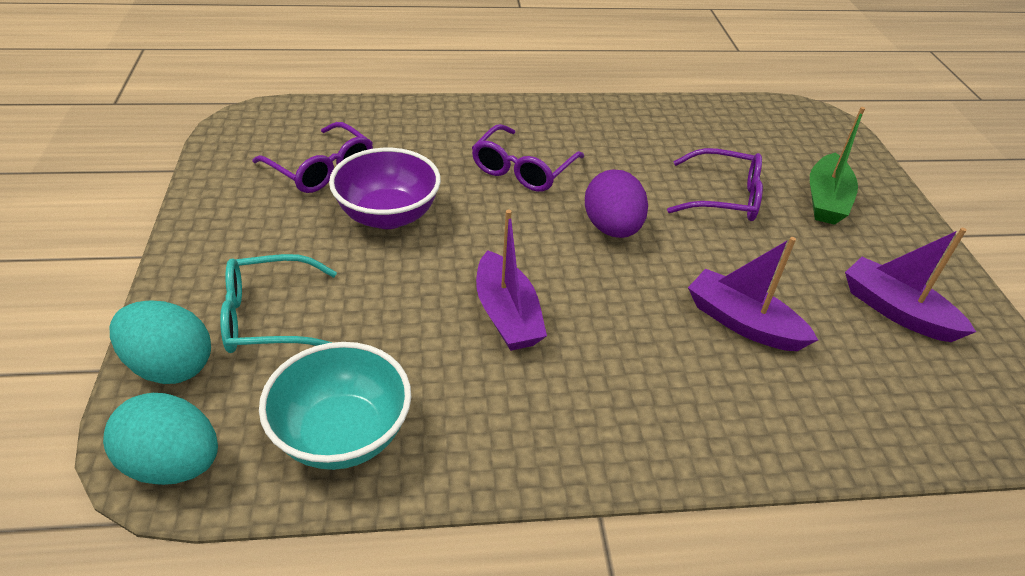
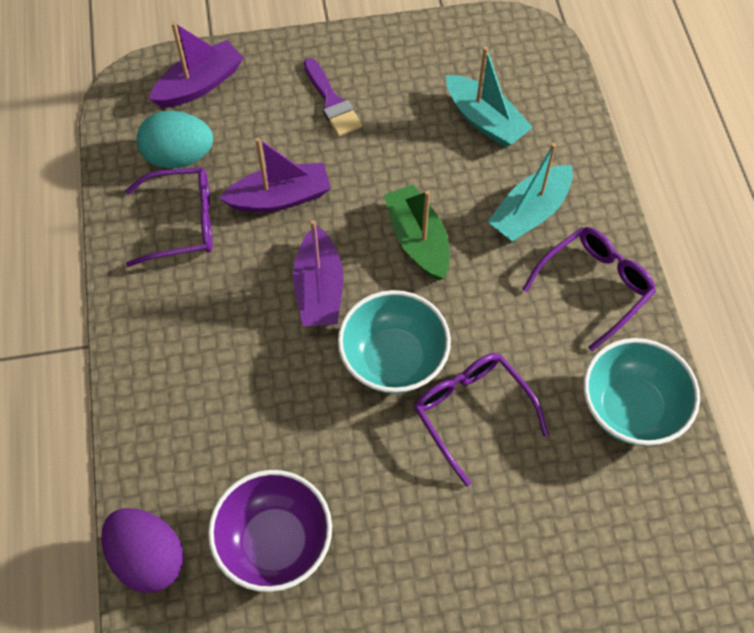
purple brush: none = 0 -> [304,58,362,136] = 1
turquoise boat: none = 0 -> [446,46,533,148] [488,143,573,242] = 2
turquoise bowl: [259,342,411,470] = 1 -> [338,290,451,394] [583,338,700,446] = 2
turquoise egg: [103,393,218,485] [110,301,211,384] = 2 -> [136,111,213,169] = 1
turquoise glasses: [220,254,337,353] = 1 -> none = 0

